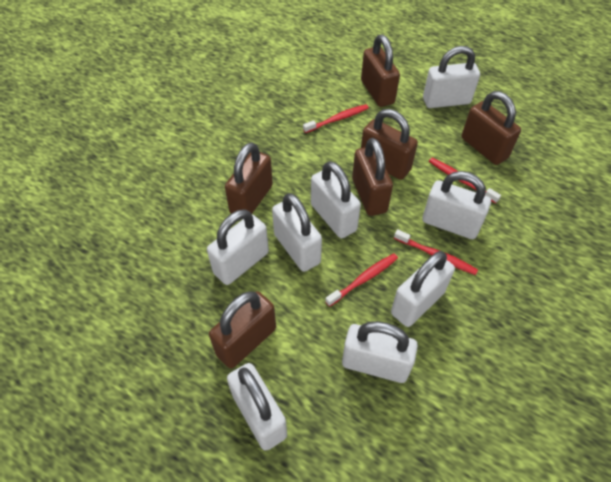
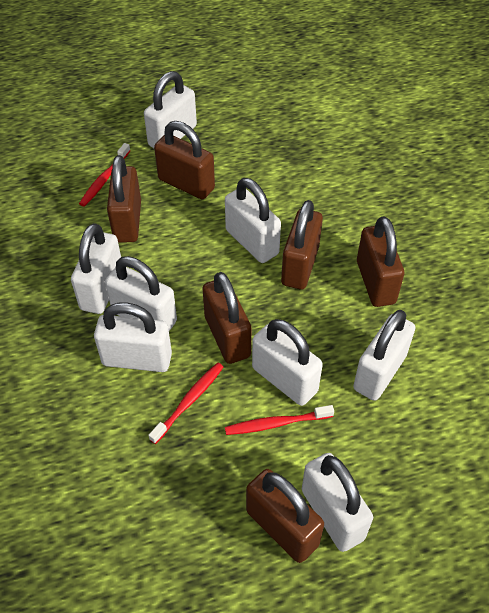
red toothbrush: [303,104,369,133] [325,253,398,307] [394,229,478,275] [429,158,501,204] = 4 -> [79,143,131,207] [148,363,223,444] [225,405,334,435] = 3

